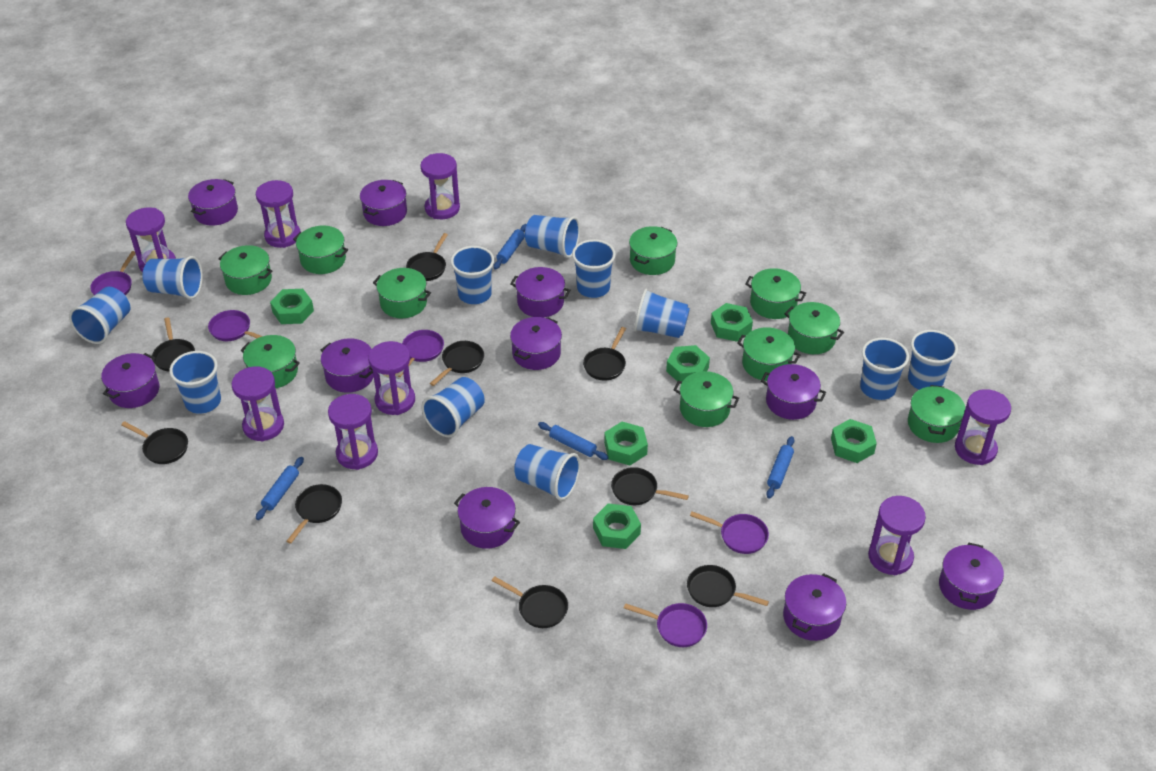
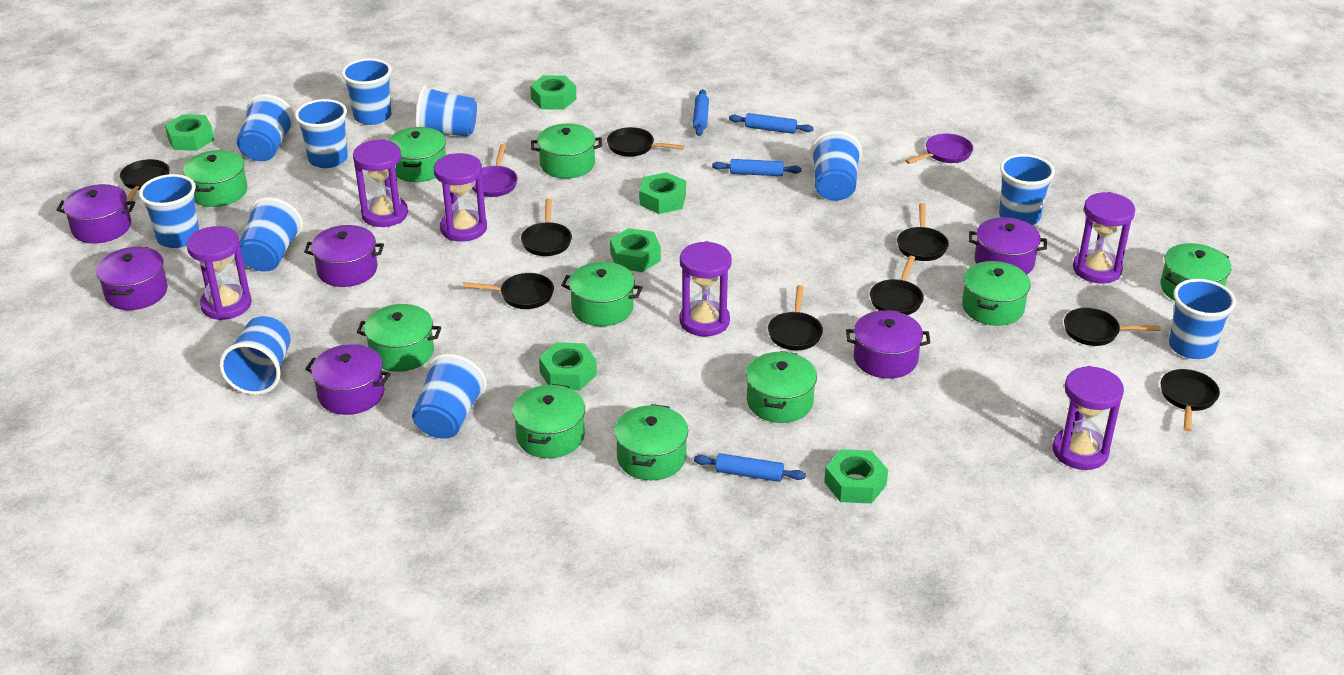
purple hourglass: [126,208,176,272] [232,366,284,441] [256,180,301,248] [328,394,378,470] [368,341,415,415] [420,153,460,219] [868,496,926,575] [955,389,1011,465] = 8 -> [186,226,252,320] [353,139,408,227] [434,153,487,242] [679,241,732,337] [1053,366,1124,470] [1073,192,1135,284] = 6
purple pan: [90,251,136,295] [208,310,263,341] [397,330,444,377] [624,603,707,647] [690,511,769,554] = 5 -> [472,144,518,197] [905,134,973,164] = 2
purple pot: [101,353,159,408] [188,179,238,226] [321,338,374,393] [360,180,407,226] [454,487,520,549] [510,267,571,317] [510,317,562,370] [761,364,826,420] [783,573,846,641] [939,543,1004,610] = 10 -> [57,184,135,244] [96,247,168,310] [304,225,384,287] [305,344,390,415] [846,310,930,379] [969,217,1047,274] = 6

